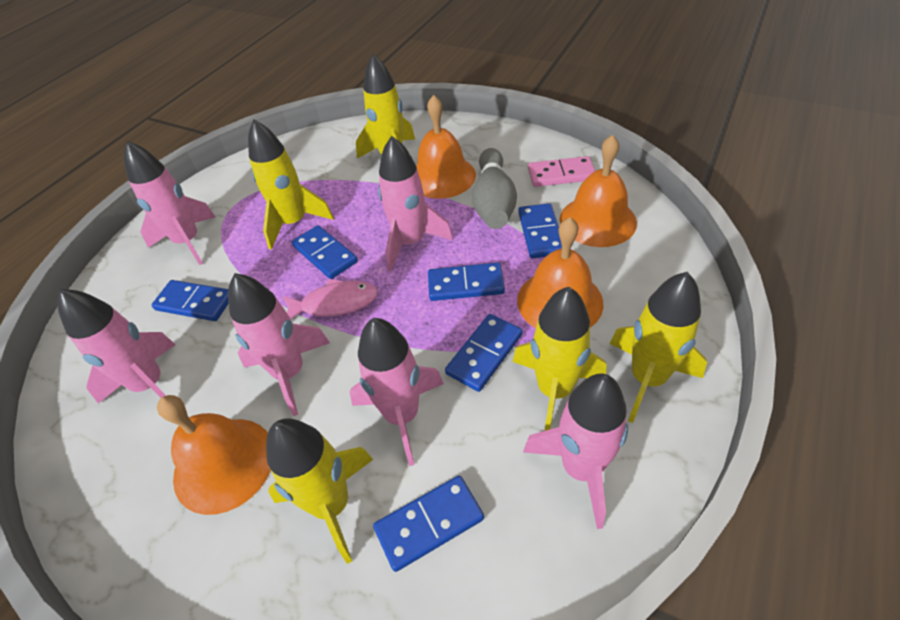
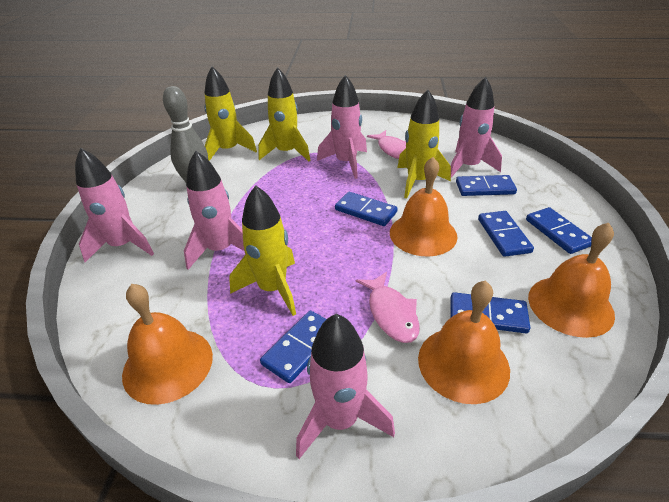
pink domino: [528,156,595,187] = 1 -> none = 0
pink fish: [282,279,378,319] = 1 -> [356,272,420,343] [367,130,406,159] = 2
pink rocket: [58,289,176,404] [124,141,215,265] [228,273,330,416] [350,318,444,466] [378,136,453,272] [523,373,628,529] = 6 -> [75,148,154,262] [184,151,244,270] [296,314,395,459] [317,75,367,179] [451,76,502,178] = 5
yellow rocket: [248,120,334,250] [266,418,373,564] [356,54,415,158] [513,287,606,431] [610,272,707,423] = 5 -> [205,66,257,161] [229,185,296,316] [258,67,310,161] [397,90,451,199] = 4

